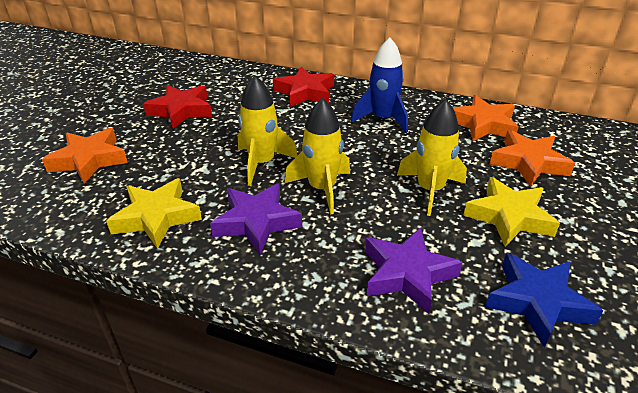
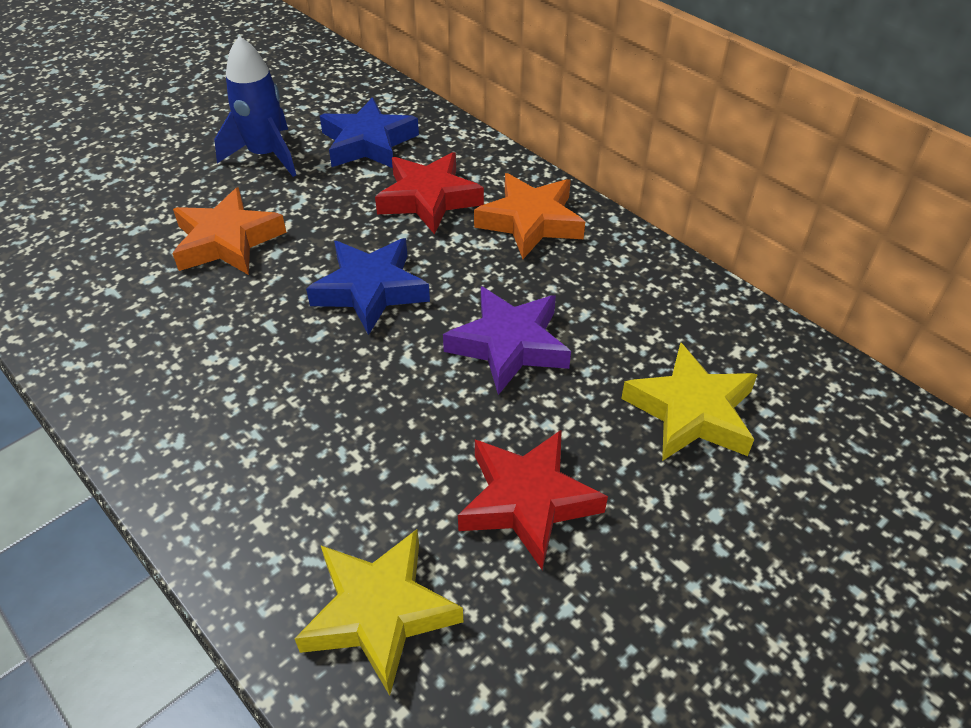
blue star: [485,252,603,348] = 1 -> [306,238,430,335] [320,97,419,168] = 2
orange star: [42,128,128,184] [453,95,519,142] [490,130,575,187] = 3 -> [172,187,287,275] [474,173,585,259] = 2
purple star: [210,183,302,254] [365,227,463,314] = 2 -> [443,286,571,395] = 1
yellow rocket: [238,76,298,186] [285,98,350,214] [397,99,467,216] = 3 -> none = 0

